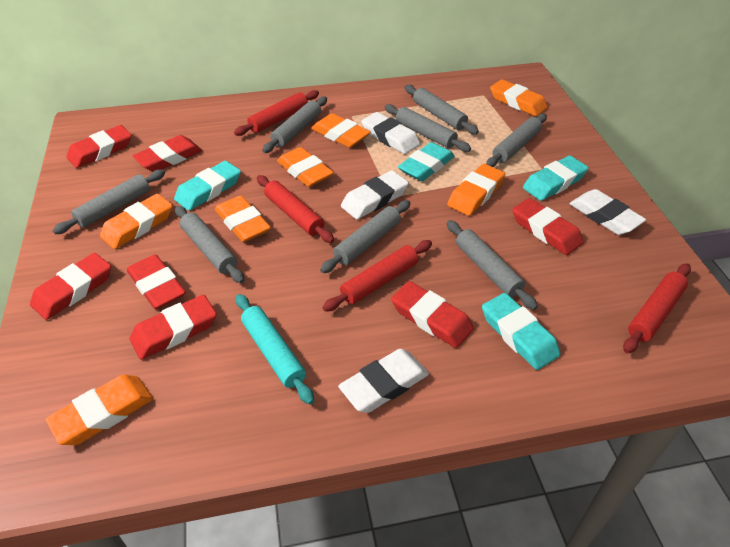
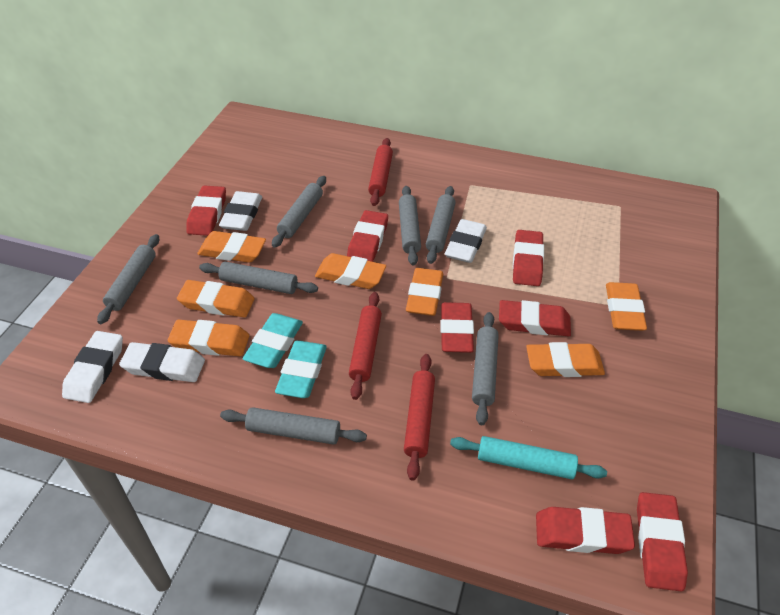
grey rolling pin: [52,170,165,234] [175,206,245,283] [262,96,327,153] [320,200,411,273] [385,104,471,152] [405,85,479,134] [447,220,538,310] [486,114,547,167] = 8 -> [97,234,159,324] [199,262,318,294] [220,407,367,445] [272,176,326,248] [399,186,421,266] [426,186,456,264] [472,312,499,425] = 7
red rolling pin: [234,90,319,136] [257,175,334,243] [322,240,432,312] [623,263,691,353] = 4 -> [349,292,382,400] [368,138,393,206] [404,354,435,481] = 3
turquoise eraser: [174,161,241,211] [398,142,455,181] [482,293,560,370] [523,156,589,201] = 4 -> [243,313,303,368] [275,340,327,398] = 2

